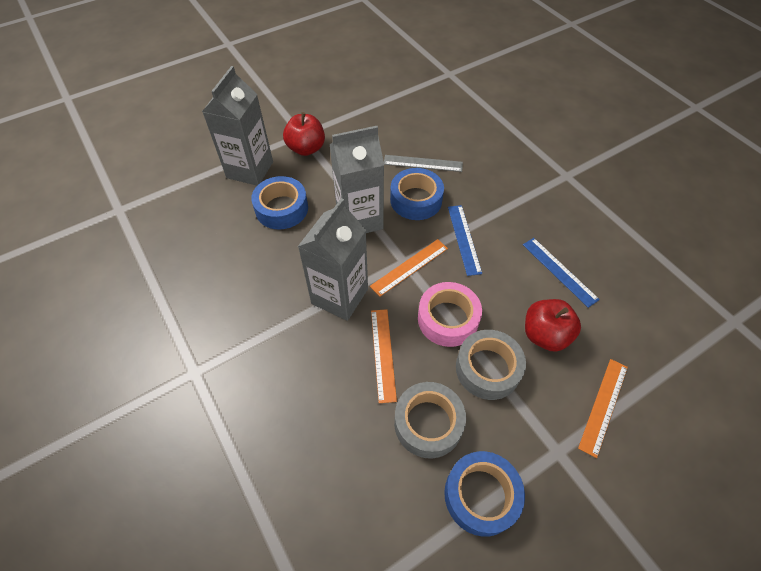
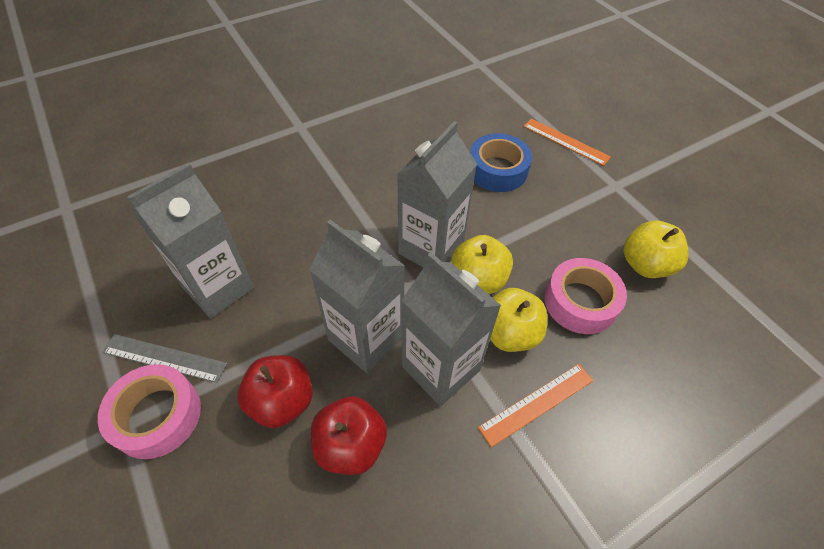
blue ruler: [448,205,482,276] [523,238,600,308] = 2 -> none = 0
blue tape: [251,176,308,230] [390,168,444,220] [444,451,525,537] = 3 -> [470,133,532,192] = 1
grey carton: [202,66,273,185] [298,198,368,321] [330,126,384,233] = 3 -> [127,163,254,318] [309,220,405,373] [397,121,477,268] [401,252,501,406] = 4
grey tape: [394,382,466,459] [456,330,526,400] = 2 -> none = 0
orange ruler: [370,239,448,297] [371,309,397,403] [578,359,628,458] = 3 -> [478,364,594,447] [523,119,611,166] = 2
pink tape: [418,282,482,347] = 1 -> [98,364,201,459] [545,258,627,334] = 2
yellow apple: none = 0 -> [451,235,513,294] [490,288,547,352] [624,221,689,278] = 3

